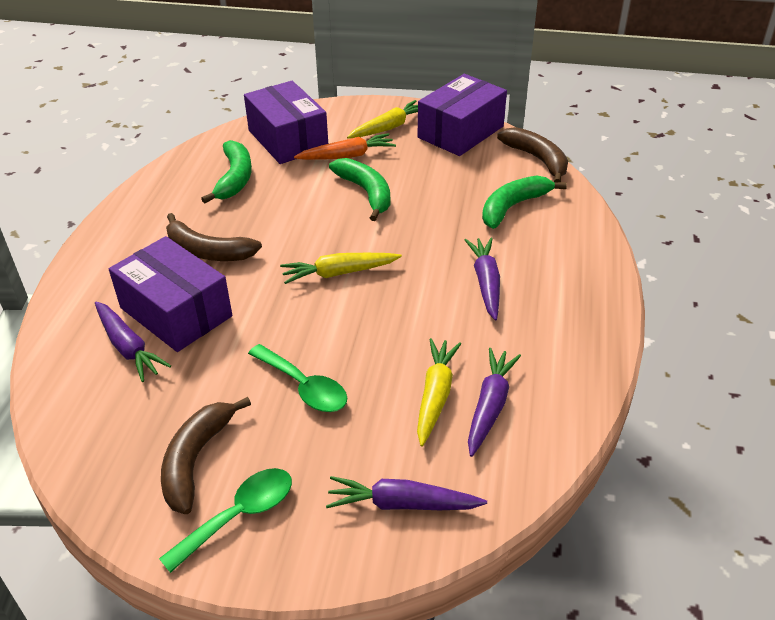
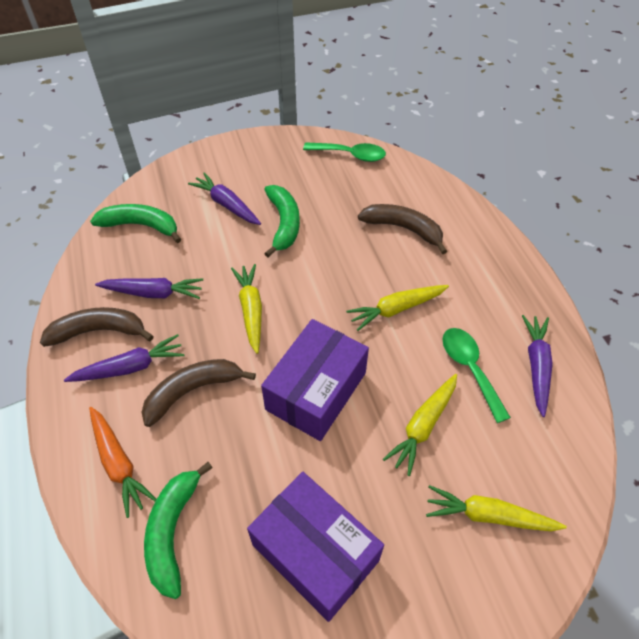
purple box: [109,236,232,352] [244,81,328,164] [417,74,507,156] = 3 -> [247,471,384,622] [261,319,369,441] = 2
yellow carrot: [280,253,402,284] [347,100,418,139] [417,338,461,447] = 3 -> [231,264,262,354] [346,285,449,331] [383,374,457,476] [426,485,567,531] = 4

